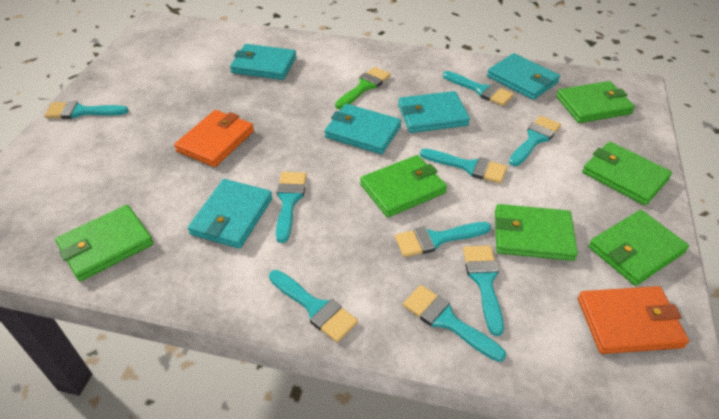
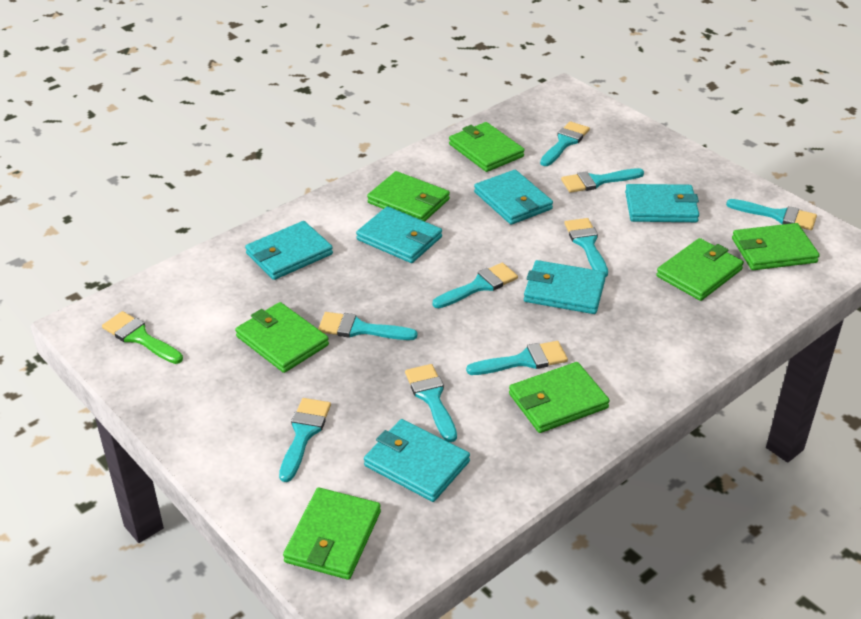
green wallet: [55,205,154,281] [360,155,447,217] [495,204,578,261] [556,81,635,123] [582,142,672,205] [588,210,689,286] = 6 -> [235,302,329,373] [283,487,381,580] [367,171,450,221] [449,122,525,172] [509,362,610,433] [656,238,744,301] [732,223,820,270] = 7
orange wallet: [174,110,254,167] [578,286,689,354] = 2 -> none = 0
turquoise wallet: [188,179,272,249] [230,44,297,80] [324,104,401,154] [398,91,470,133] [487,53,560,100] = 5 -> [245,221,333,280] [356,206,442,263] [364,419,470,502] [474,170,553,225] [524,260,606,314] [625,184,699,222] = 6

